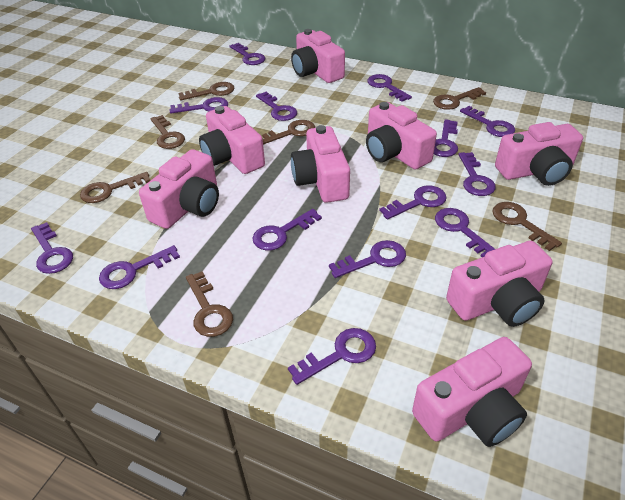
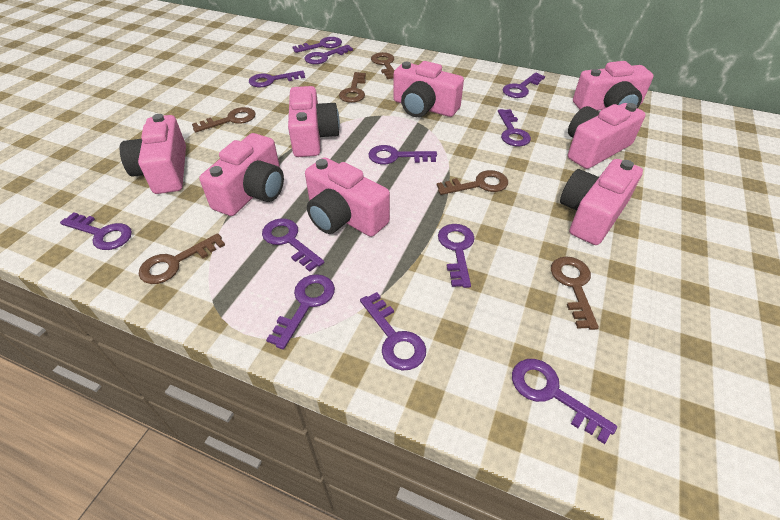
brown key: [80,172,151,203] [150,115,185,149] [178,82,234,101] [186,271,233,337] [262,120,315,145] [433,87,486,110] [492,202,562,251] = 7 -> [139,233,225,284] [192,107,256,132] [339,72,366,103] [371,52,395,79] [437,170,508,195] [551,256,599,330] = 6
purple key: [31,222,73,274] [99,245,180,289] [169,97,228,114] [230,43,265,65] [252,209,322,251] [256,92,297,121] [288,328,376,385] [329,240,406,278] [367,74,412,102] [379,185,447,220] [434,119,458,157] [435,208,495,257] [458,152,496,196] [460,106,515,137] = 14 -> [60,212,132,250] [249,70,305,87] [262,218,324,272] [266,274,335,350] [292,37,342,53] [305,45,353,64] [360,292,426,370] [368,145,437,164] [438,224,475,288] [498,109,531,146] [502,72,545,98] [512,359,617,444] = 12

